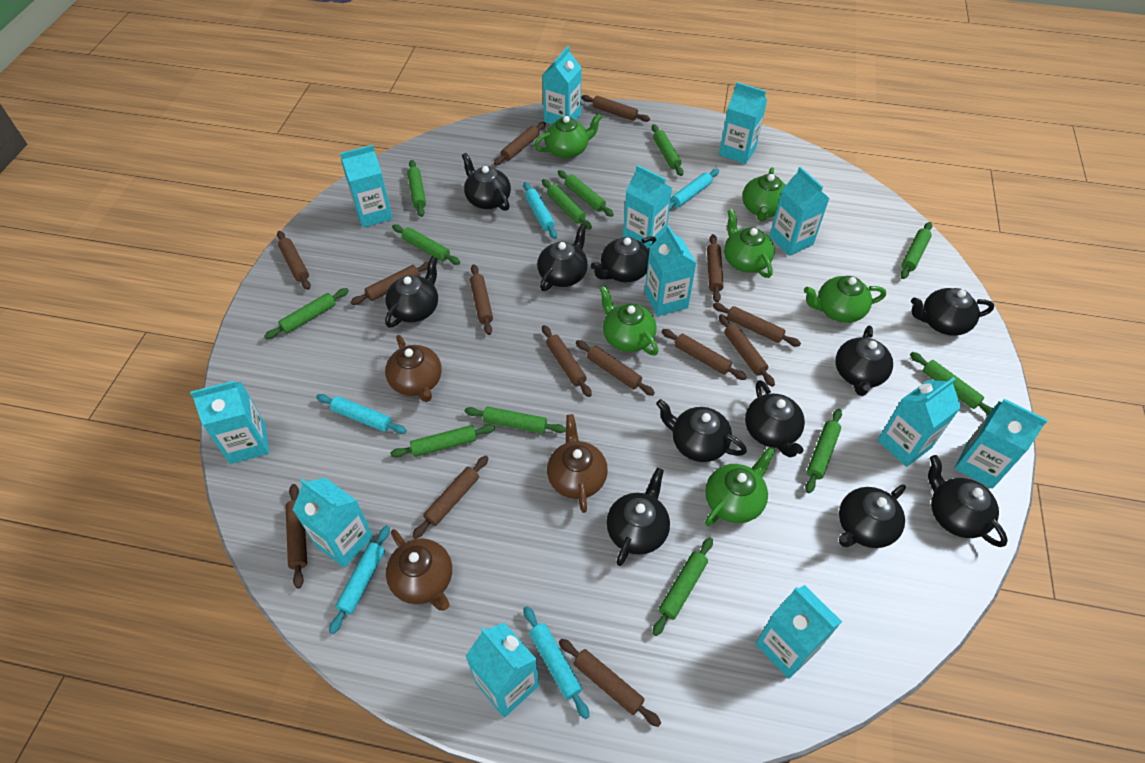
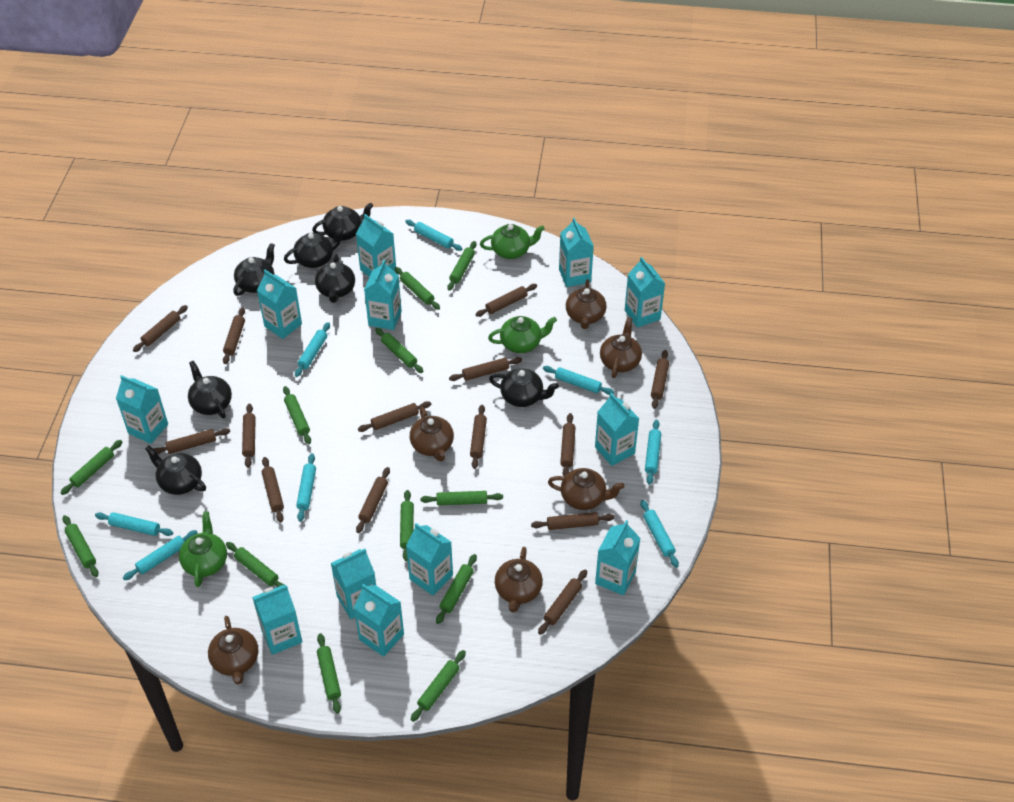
black teapot: [385,256,438,328] [462,153,511,211] [537,224,588,291] [590,236,656,282] [606,468,670,566] [656,399,747,462] [745,380,805,458] [835,326,893,396] [839,484,906,548] [911,288,994,336] [928,455,1008,547] = 11 -> [145,445,206,495] [188,361,232,418] [233,243,275,296] [284,227,344,268] [312,202,373,241] [315,254,355,303] [489,368,559,407] = 7
brown teapot: [385,335,442,402] [386,529,452,610] [547,414,608,513] = 3 -> [208,616,258,684] [410,407,454,462] [495,547,543,612] [548,468,624,510] [566,279,607,329] [600,317,642,378] = 6
green teapot: [534,113,602,159] [599,286,659,355] [705,447,775,526] [724,209,775,278] [742,167,786,222] [804,276,886,323] = 6 -> [179,512,227,587] [480,224,545,259] [488,316,557,353] = 3
turquoise rolling pin: [316,394,407,434] [329,526,390,634] [523,182,557,239] [523,606,589,719] [669,169,719,211] = 5 -> [95,512,173,536] [123,530,198,580] [295,322,330,377] [296,453,316,522] [405,220,462,251] [543,366,614,395] [641,500,679,567] [645,420,661,485] = 8

